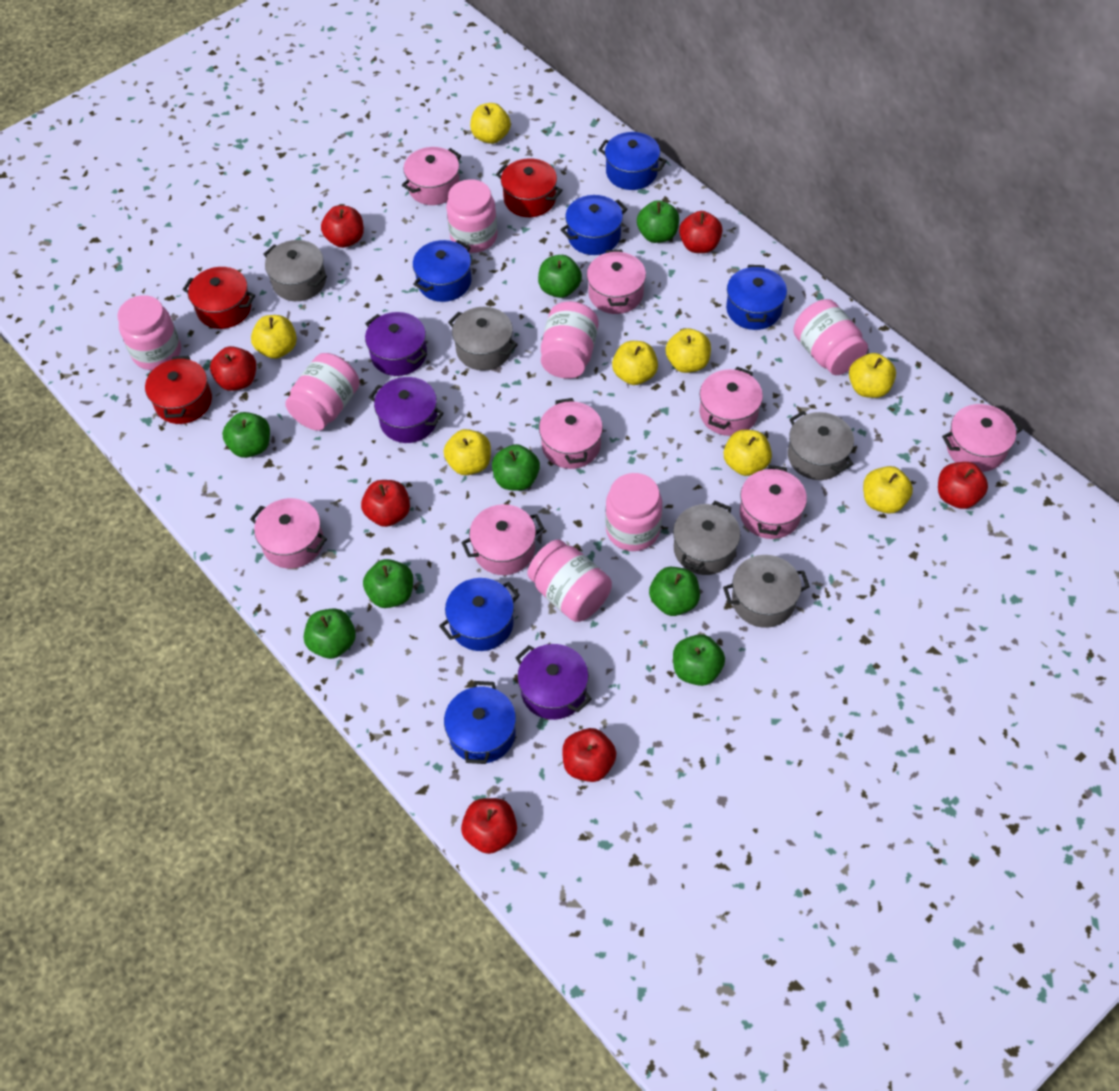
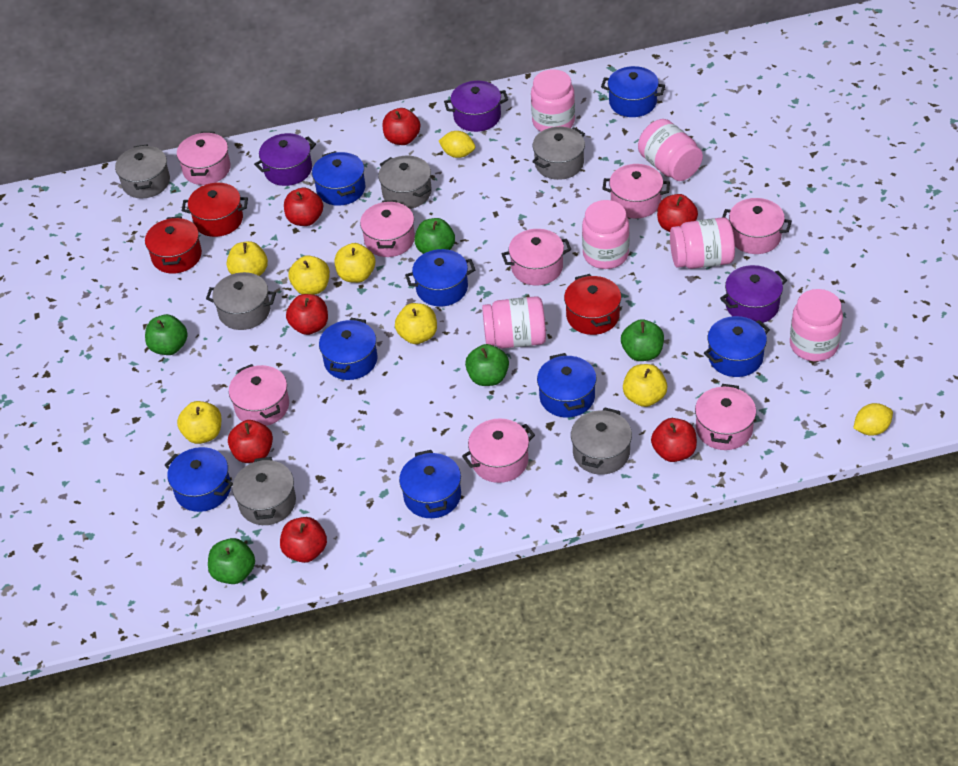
blue pot: [413,240,472,302] [439,578,520,651] [444,681,516,764] [560,195,627,255] [598,132,667,190] [726,265,787,330] = 6 -> [164,447,233,512] [312,151,365,206] [319,318,377,380] [399,450,461,518] [405,249,475,306] [537,353,596,417] [601,66,665,117] [704,316,770,377] = 8
green apple: [222,412,270,458] [304,609,356,659] [363,559,413,608] [492,444,540,491] [538,255,582,298] [637,200,679,243] [649,567,700,616] [673,634,725,686] = 8 -> [145,314,188,355] [208,538,255,584] [414,218,455,254] [465,344,509,386] [621,319,664,361] = 5
grey pot: [263,240,327,301] [448,307,518,371] [673,501,740,575] [723,555,810,628] [788,411,854,480] = 5 -> [115,144,170,198] [206,272,276,330] [232,457,296,525] [378,155,432,209] [532,127,585,180] [571,407,632,475] = 6
pink jar: [117,295,181,370] [285,353,360,431] [446,179,498,253] [527,539,612,622] [541,301,598,379] [605,473,662,551] [793,299,868,375] = 7 -> [482,296,546,348] [531,69,575,132] [582,200,629,269] [638,119,703,181] [670,217,735,269] [790,289,843,361] = 6
yellow apple: [251,315,297,359] [444,429,491,475] [470,103,511,144] [612,341,658,385] [665,328,711,373] [724,430,772,476] [849,353,896,398] [863,466,913,514] = 8 -> [177,401,222,444] [227,241,268,276] [289,255,330,295] [335,243,375,283] [395,303,437,344] [623,364,667,407] = 6
yellow lemon: none = 0 -> [439,131,475,158] [854,403,893,436] = 2

